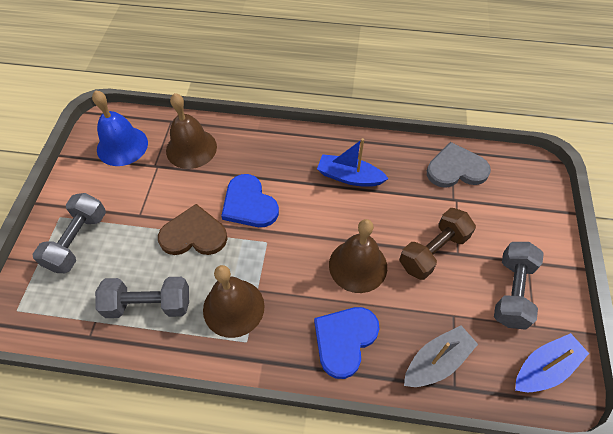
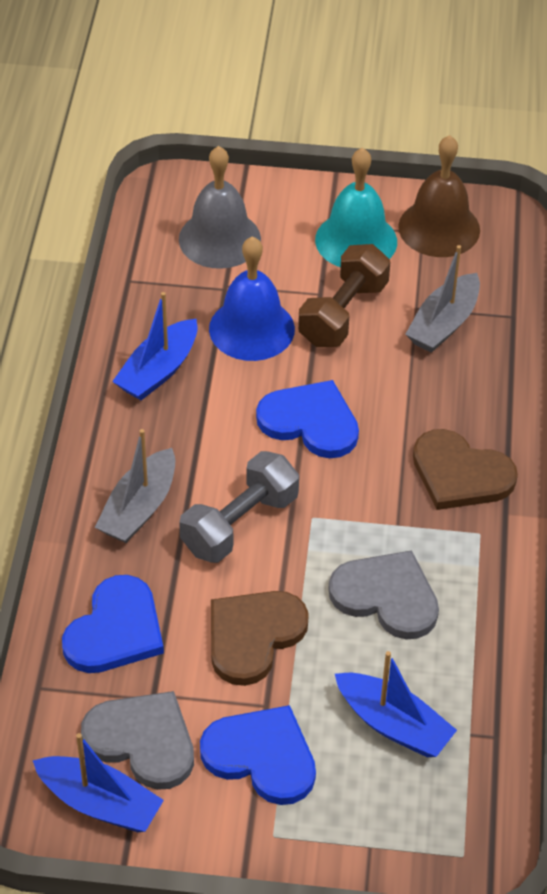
blue boat: [317,138,389,187] [515,333,589,392] = 2 -> [32,733,164,832] [112,292,198,400] [335,651,457,757] = 3
blue heart: [221,174,279,227] [314,307,379,379] = 2 -> [62,575,164,673] [200,705,316,805] [256,380,359,458] = 3
brown bell: [166,93,217,169] [203,265,265,338] [329,219,387,293] = 3 -> [398,135,480,257] = 1
brown heart: [158,204,227,255] = 1 -> [211,591,309,686] [413,429,518,510] = 2
grey bell: none = 0 -> [179,146,261,269] = 1
grey boat: [404,325,478,387] = 1 -> [95,429,175,543] [405,245,480,353] = 2
grey dumbbell: [33,193,106,273] [95,277,189,318] [494,242,544,330] = 3 -> [179,451,299,563] = 1
grey heart: [427,142,491,188] = 1 -> [81,691,194,790] [329,550,439,640] = 2
turquoise bell: none = 0 -> [315,148,397,267] = 1

